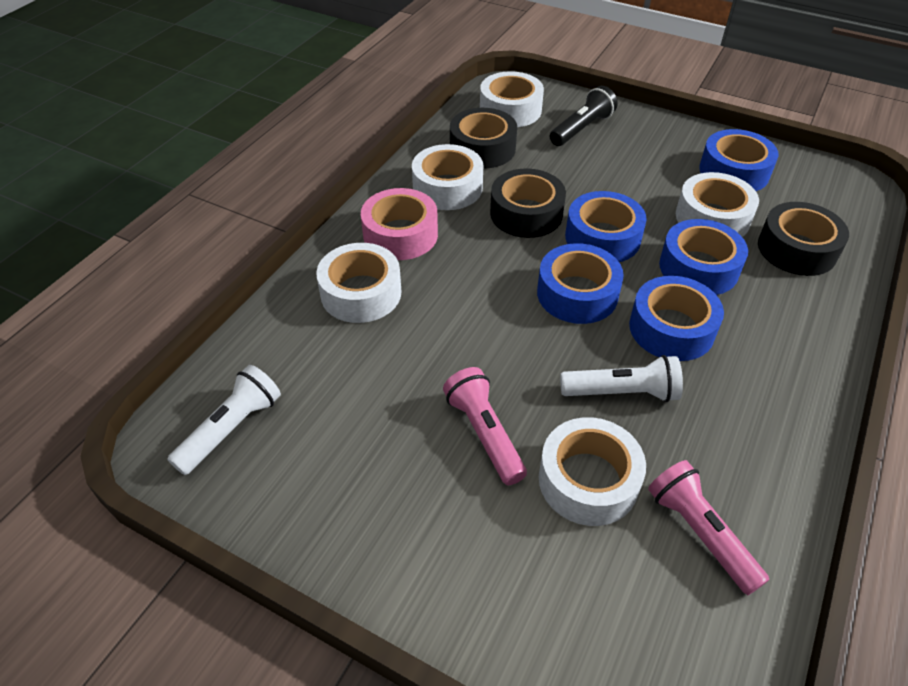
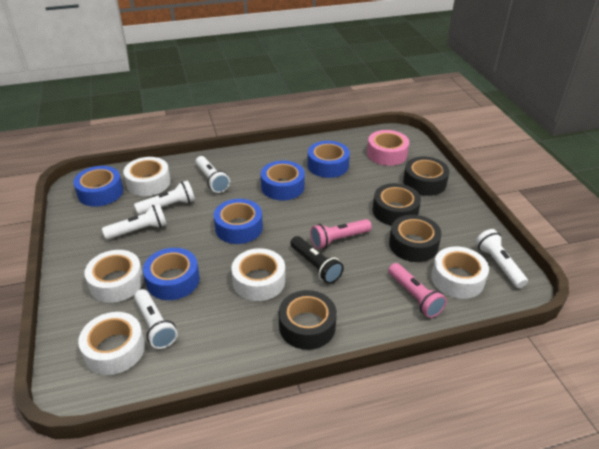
black tape: [450,108,517,169] [490,168,566,238] [758,202,849,276] = 3 -> [279,290,337,350] [372,183,421,226] [389,215,442,262] [403,157,449,196] = 4
white flashlight: [167,365,281,475] [560,355,683,402] = 2 -> [102,204,167,240] [134,180,195,215] [134,289,178,349] [195,156,230,193] [476,229,528,288] = 5

